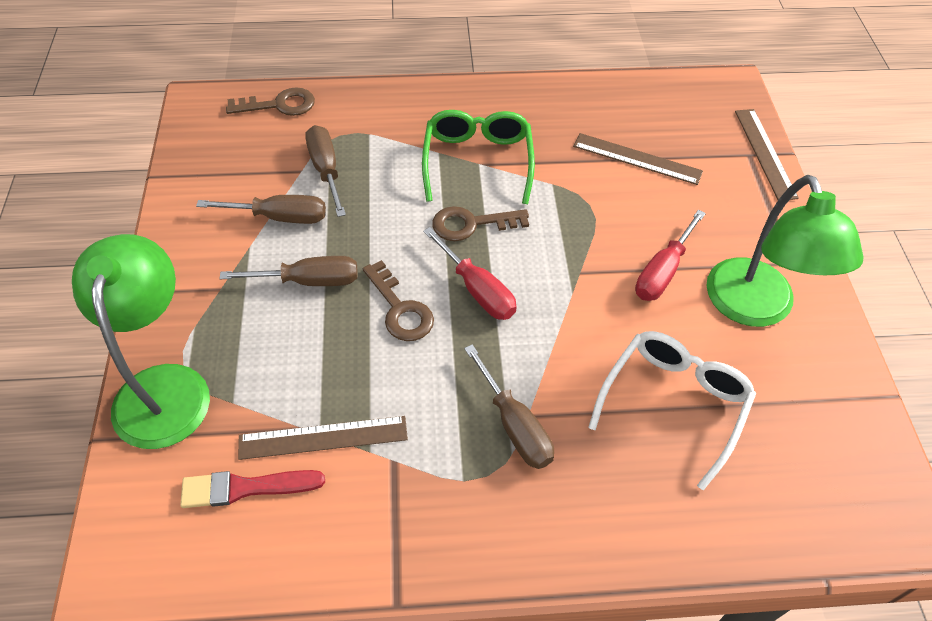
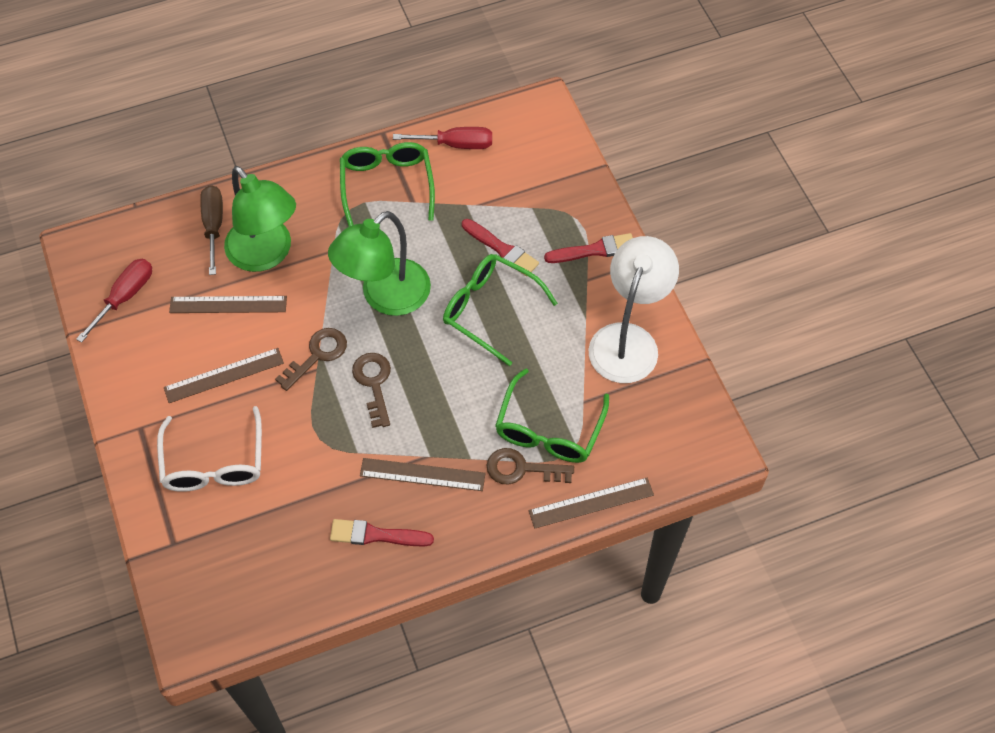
brown ruler: [238,416,408,460] [573,133,703,185] [735,109,799,200] = 3 -> [164,348,284,403] [169,296,287,313] [360,458,486,491] [529,478,654,528] = 4
brown screwdriver: [196,195,326,224] [219,256,358,286] [305,125,346,217] [464,344,554,469] = 4 -> [200,185,223,275] = 1
green glasses: [422,110,535,204] = 1 -> [340,142,435,226] [443,254,558,366] [495,368,609,463] = 3
red brush: [180,470,325,508] = 1 -> [330,519,434,546] [462,219,539,277] [544,233,633,263] = 3
white lamp: none = 0 -> [588,236,679,383] = 1

